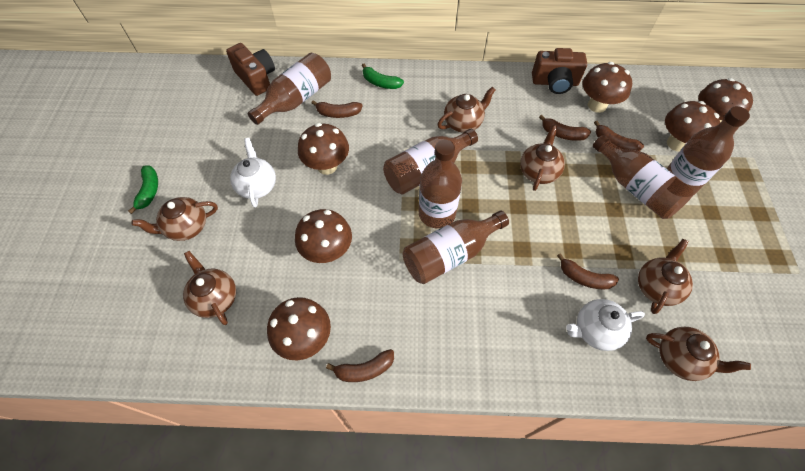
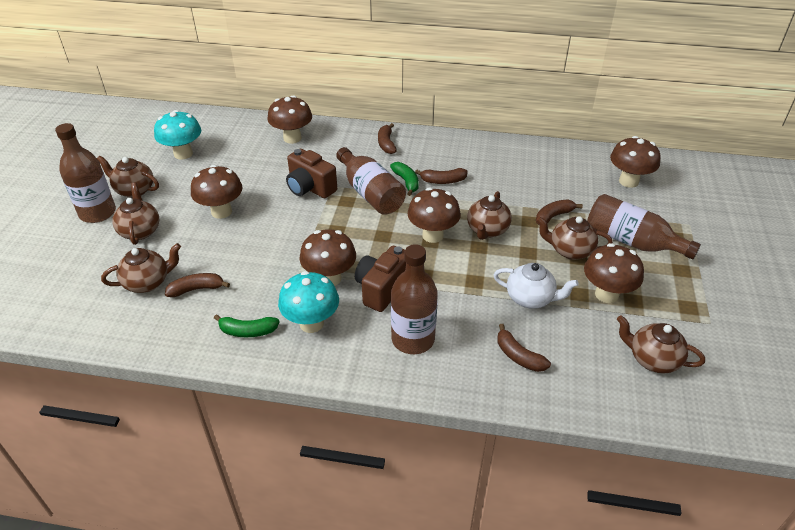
brown bottle: [248,53,331,125] [383,129,478,194] [403,211,509,284] [419,140,462,228] [593,135,693,219] [666,106,750,195] = 6 -> [55,123,116,223] [336,147,406,215] [391,244,438,354] [587,194,701,259] = 4
turquoise mushroom: none = 0 -> [154,110,201,160] [278,271,339,333] = 2
white teapot: [230,138,276,208] [566,299,645,351] = 2 -> [494,263,579,309] = 1

